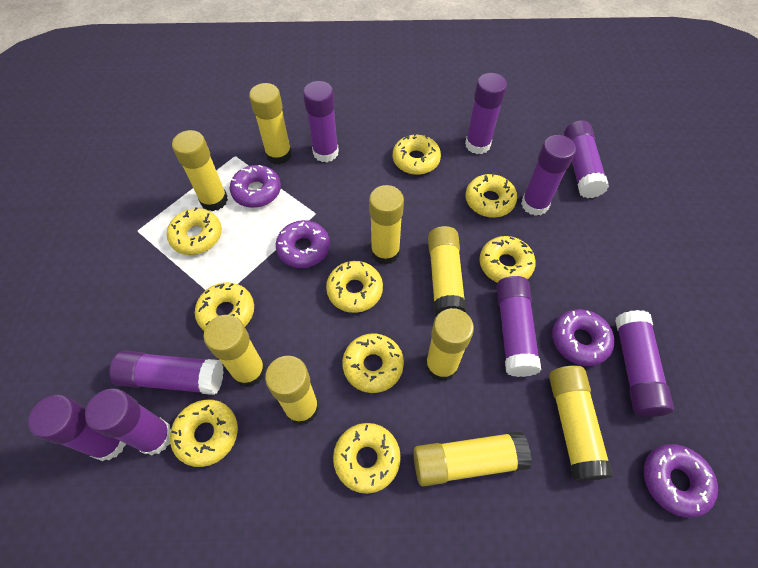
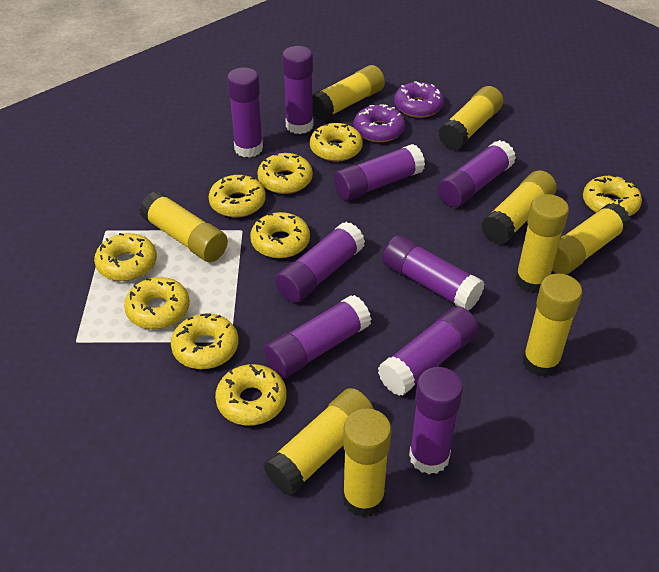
purple donut: [230,165,281,208] [276,220,330,268] [552,309,614,366] [644,444,718,518] = 4 -> [354,104,405,142] [394,81,444,118] = 2

